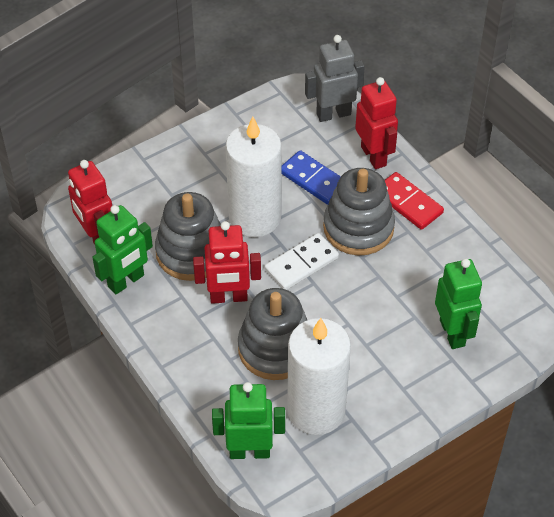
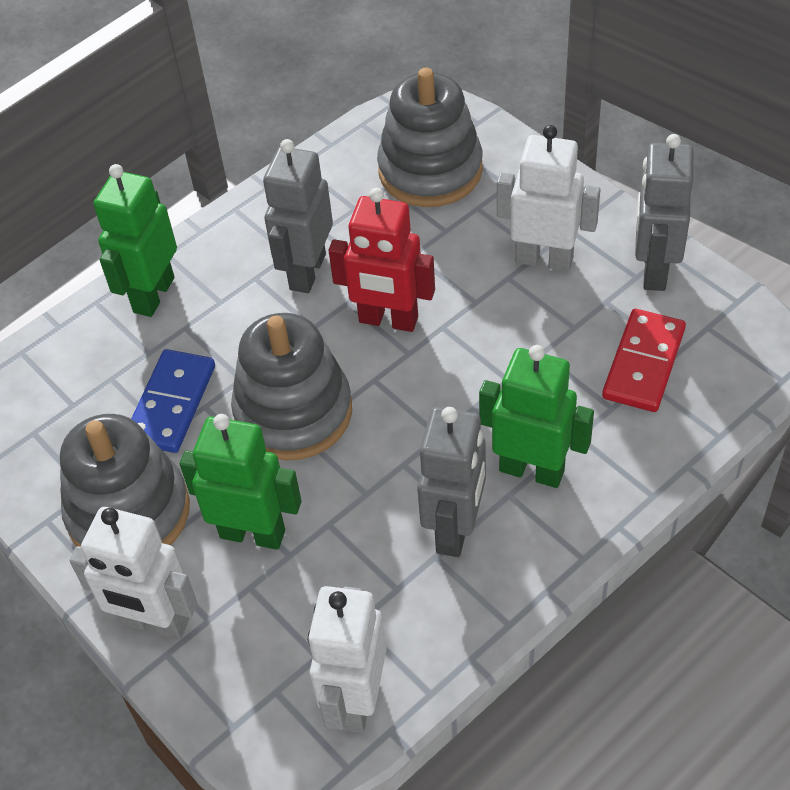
grey robot: [305,35,365,122] = 1 -> [263,139,333,293] [417,407,486,557] [635,134,693,291] = 3
red robot: [68,160,112,245] [193,221,261,304] [355,77,398,169] = 3 -> [329,188,435,332] = 1
white candle: [225,117,282,237] [287,318,351,435] = 2 -> none = 0
white domino: [265,233,339,290] = 1 -> none = 0
white robot: none = 0 -> [69,507,197,640] [308,586,387,733] [497,125,601,272] = 3

